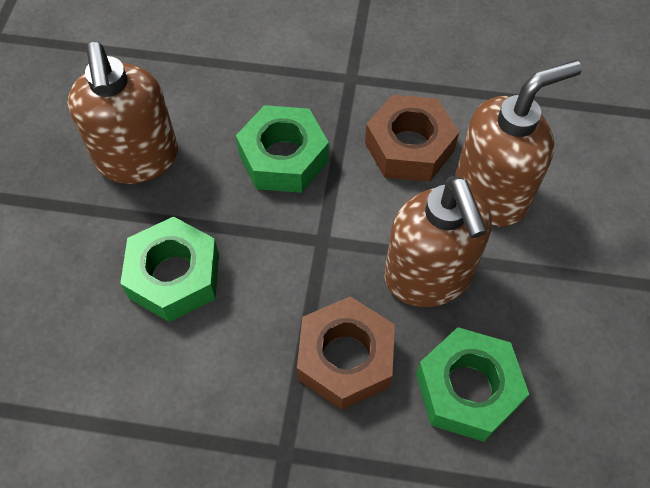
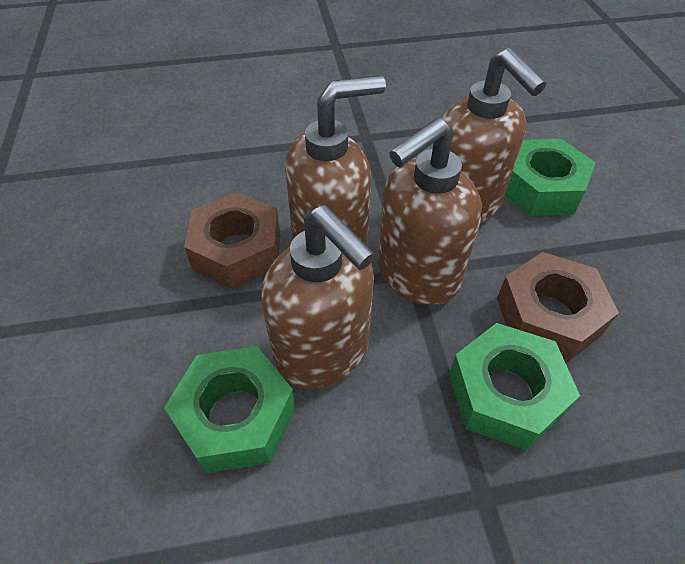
brown soap dispenser: [68,42,178,184] [384,176,492,307] [455,60,582,227] = 3 -> [261,205,376,389] [285,75,386,245] [378,118,482,305] [441,48,546,224] = 4

